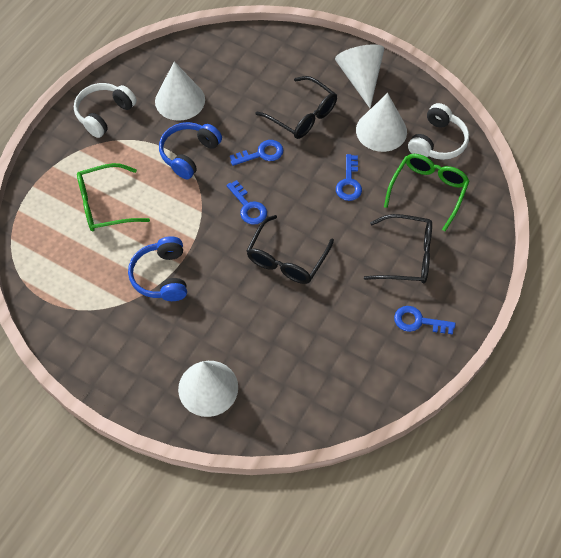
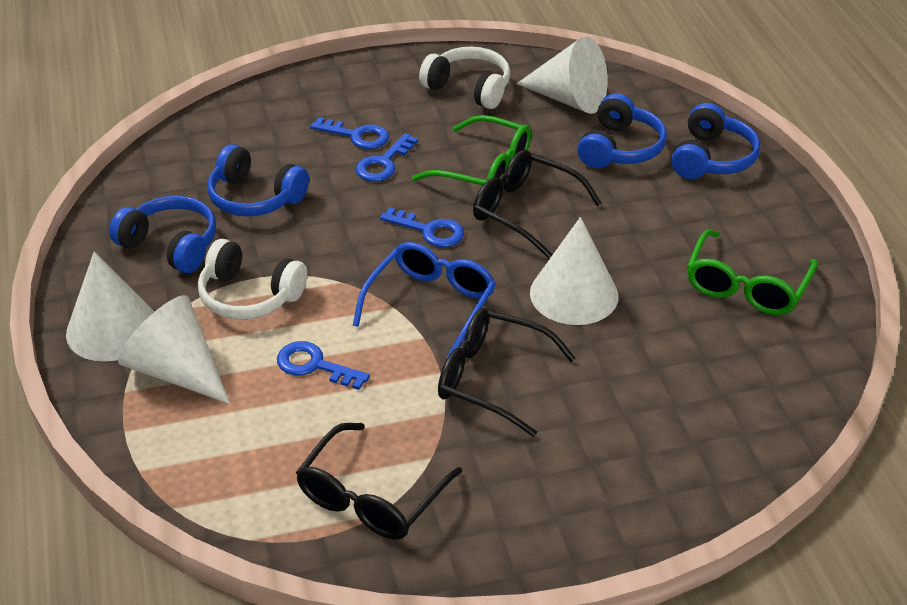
blue glasses: none = 0 -> [353,242,496,358] = 1
blue headphones: [128,236,187,301] [159,122,222,179] = 2 -> [109,196,216,273] [207,144,309,217] [577,93,667,168] [671,103,760,179] = 4

